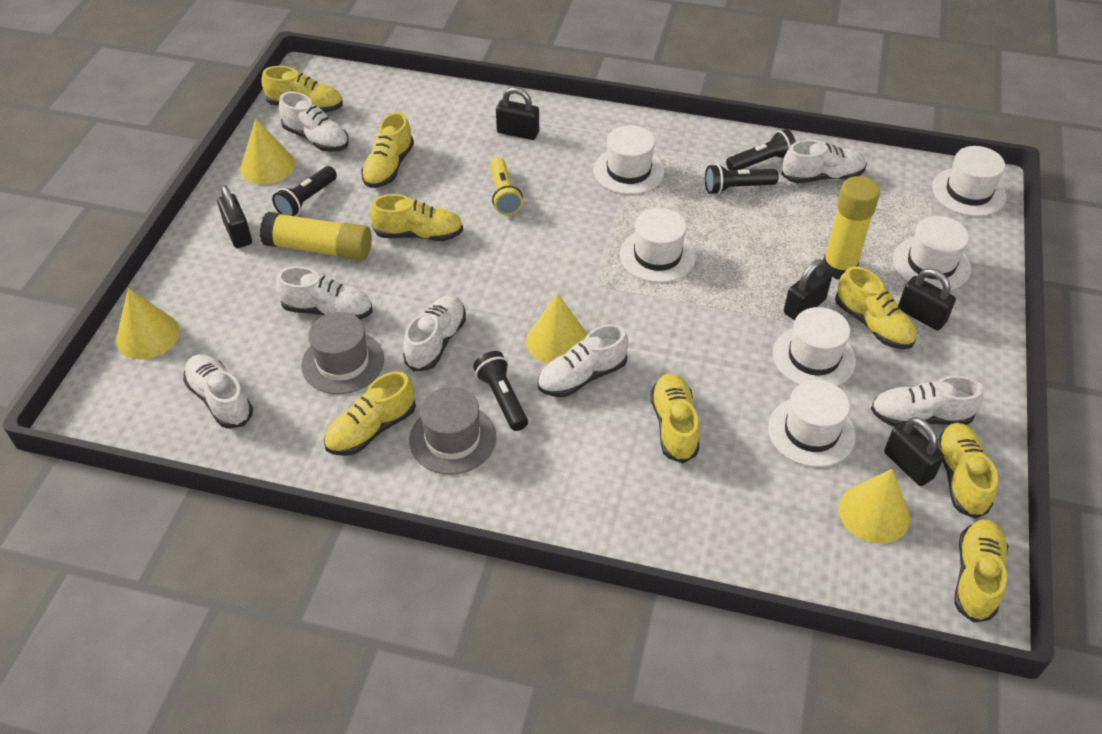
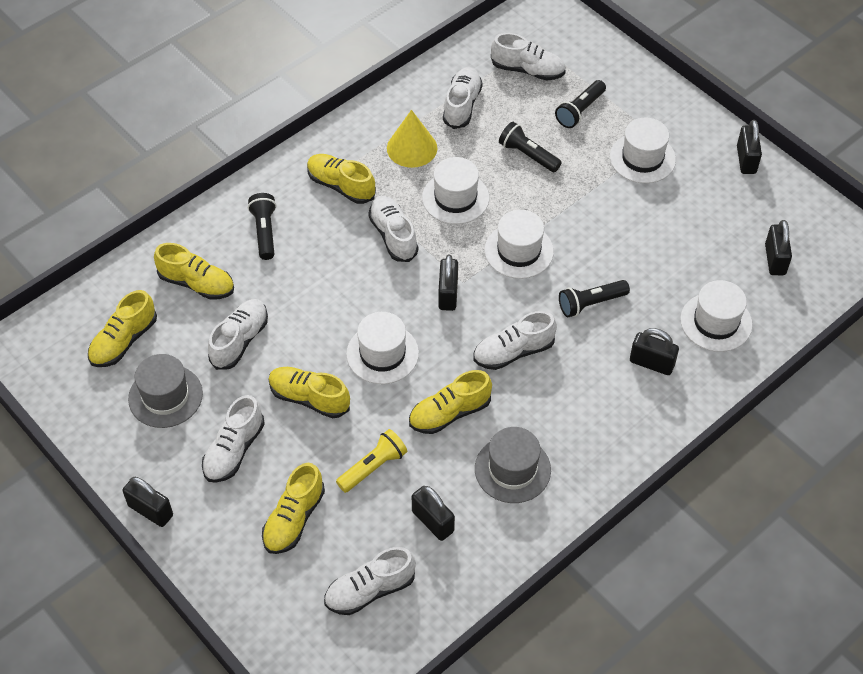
black padlock: [217,185,252,248] [496,87,539,140] [784,259,832,321] [884,417,944,486] [898,269,956,330] = 5 -> [123,477,173,527] [412,486,455,541] [438,255,458,311] [630,328,679,375] [737,120,762,174] [765,220,792,275] = 6
white hat: [593,125,664,194] [620,208,696,283] [768,380,856,467] [773,307,856,386] [893,216,971,290] [932,146,1006,217] = 6 -> [346,312,419,384] [422,157,489,224] [485,210,554,279] [610,118,676,183] [680,280,753,352] = 5
yellow cone: [116,288,180,359] [240,118,295,185] [526,294,587,364] [838,469,910,544] = 4 -> [387,110,437,168] = 1
yellow glue stick: [260,212,372,261] [823,176,880,279] = 2 -> none = 0
yellow shoe: [261,66,343,113] [324,371,416,456] [361,112,414,188] [370,194,463,241] [650,373,700,463] [835,266,916,349] [937,423,998,519] [954,519,1008,623] = 8 -> [88,290,157,367] [154,243,234,300] [262,463,325,554] [269,367,350,418] [307,154,376,204] [409,370,492,434] = 6

